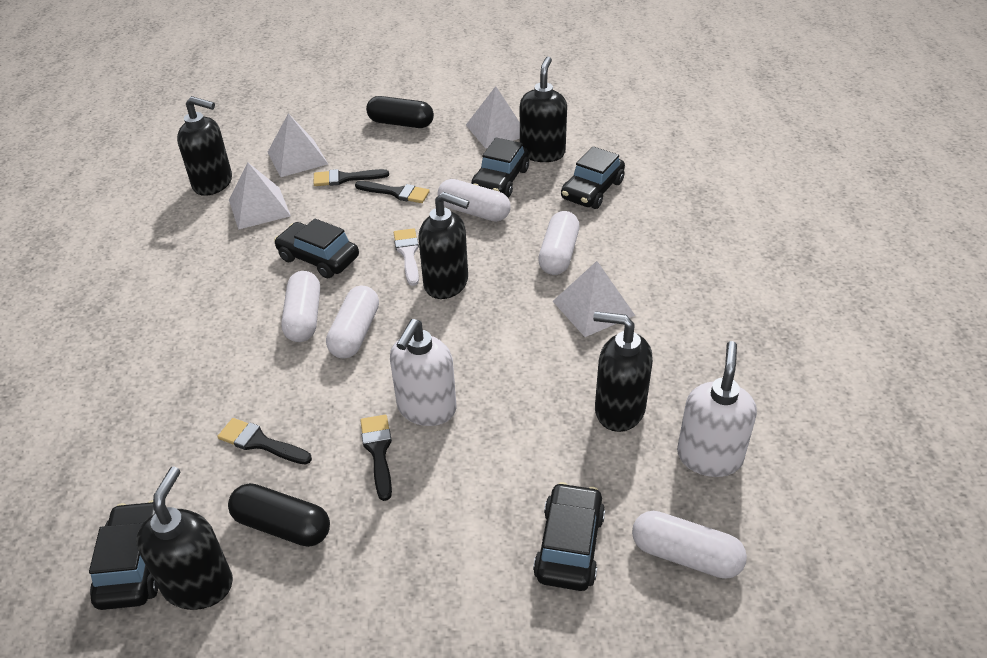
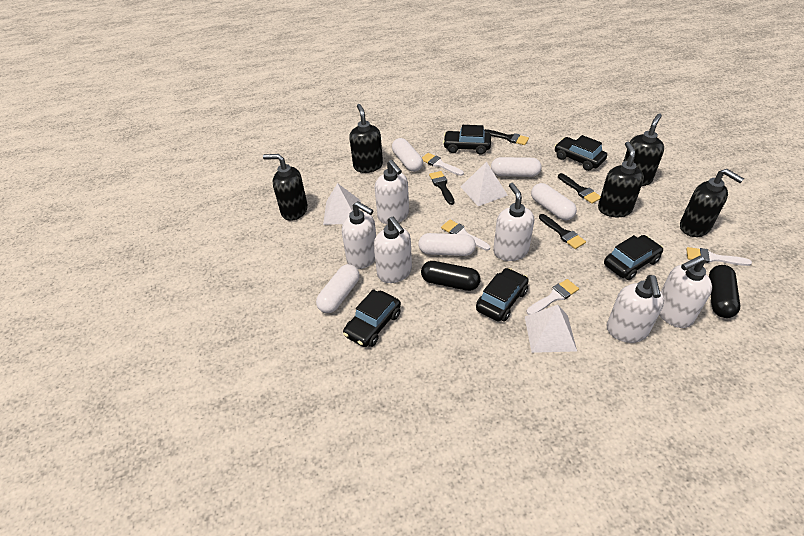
white brush: [394,228,419,286] = 1 -> [422,153,464,176] [441,220,490,251] [527,279,579,315] [686,247,752,266] = 4
white pyramid: [229,163,291,230] [267,114,328,177] [466,86,520,149] [553,261,635,337] = 4 -> [323,183,361,225] [461,162,508,206] [525,305,577,353] = 3
white soap dispenser: [390,319,456,426] [677,341,757,477] = 2 -> [342,201,376,269] [374,217,412,283] [375,160,409,224] [493,183,534,261] [607,275,664,343] [659,256,712,328] = 6

